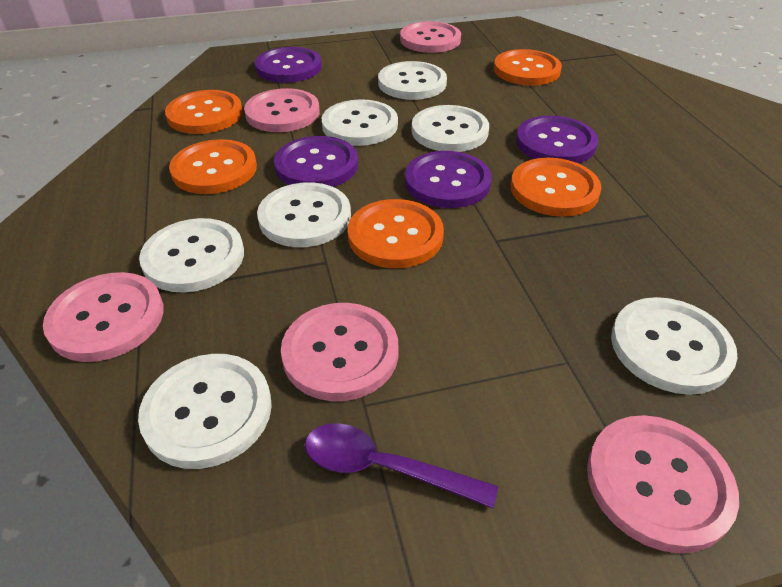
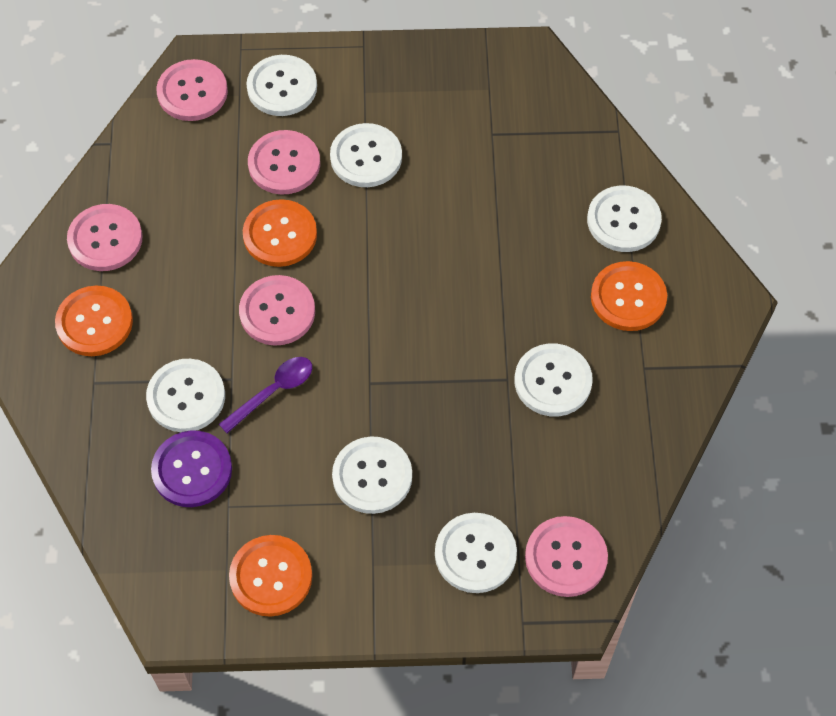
orange button: [165,90,243,134] [169,139,257,194] [348,199,444,268] [494,49,562,86] [511,158,602,217] = 5 -> [55,286,133,356] [229,535,312,617] [243,199,317,267] [591,261,667,331] = 4
purple button: [255,47,322,83] [274,136,358,187] [405,151,492,208] [516,116,598,163] = 4 -> [151,430,232,507] = 1

